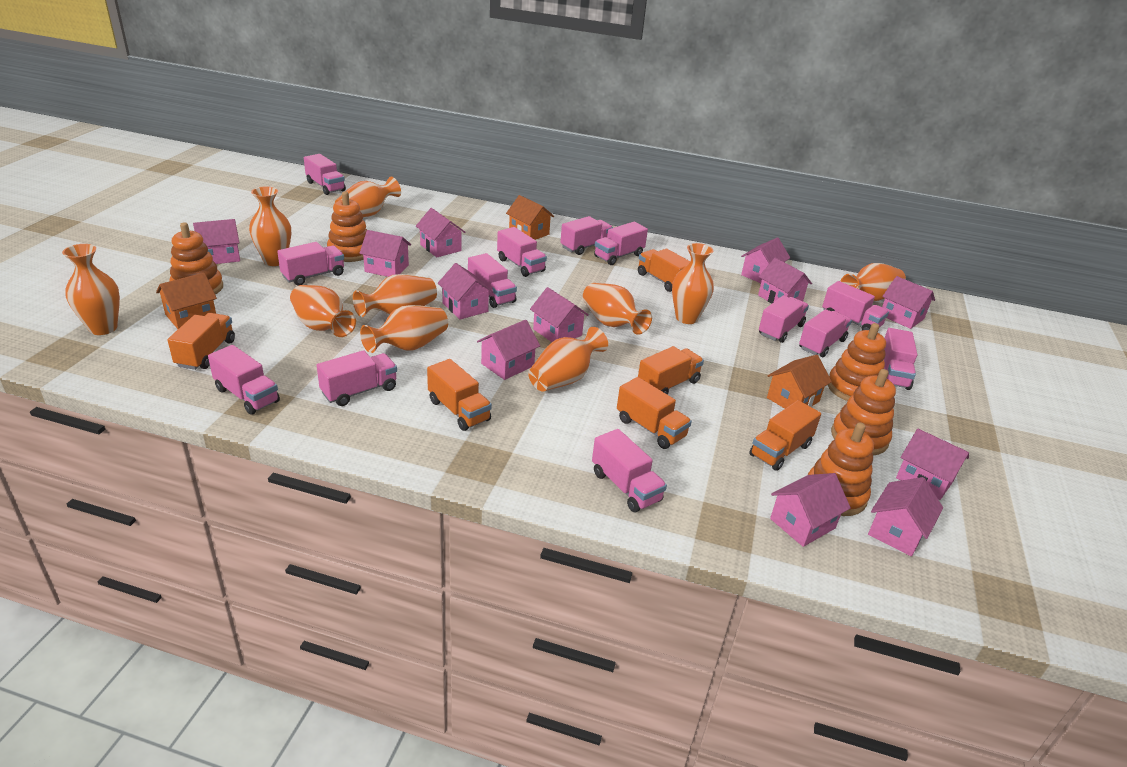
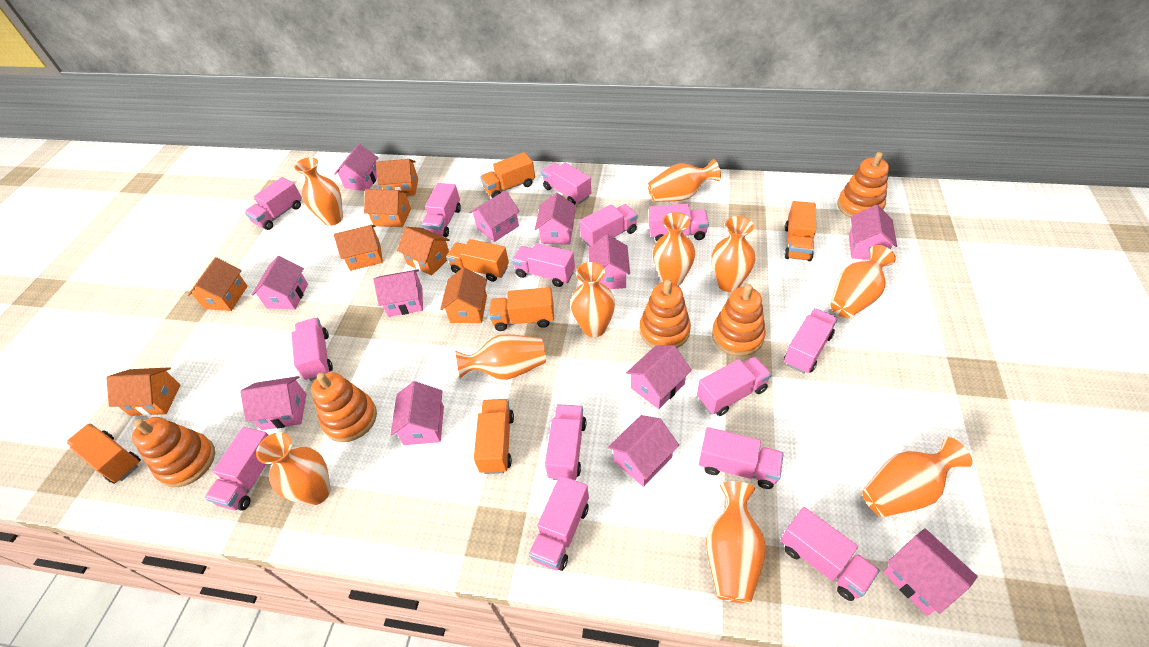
orange house: [156,273,217,329] [506,195,554,240] [767,355,832,409] = 3 -> [106,367,180,416] [187,257,248,311] [334,225,383,271] [364,189,411,227] [376,159,418,196] [397,227,450,276] [440,267,487,323] = 7
pink truck: [208,345,280,415] [277,242,344,286] [304,154,346,195] [317,350,397,406] [468,253,517,308] [497,227,547,277] [560,216,613,255] [592,429,667,513] [594,222,648,265] [759,295,809,343] [799,309,852,357] [822,281,889,330] [884,328,917,390] = 13 -> [205,427,271,511] [244,177,302,230] [291,318,333,381] [421,183,461,237] [512,243,575,287] [529,475,589,571] [541,163,592,204] [545,404,586,480] [580,204,638,247] [649,204,709,241] [697,357,772,416] [699,427,784,489] [780,507,880,601] [784,308,838,373] = 14

